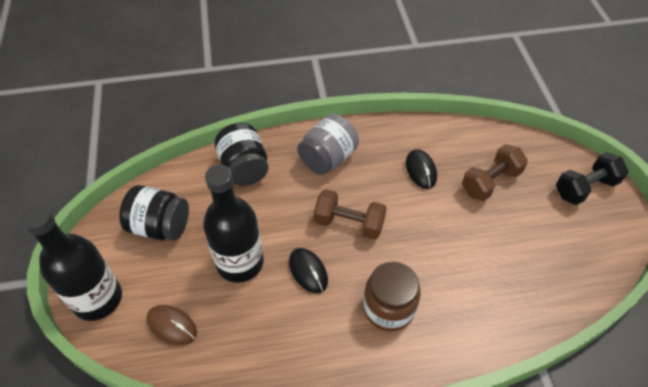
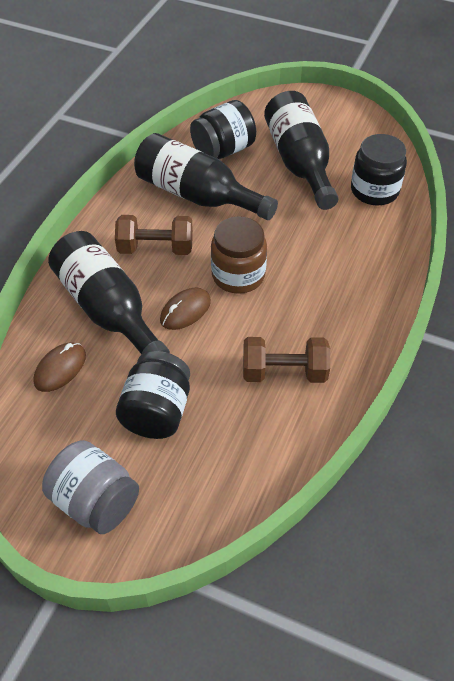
black bottle: [22,205,122,321] [203,165,264,283] = 2 -> [48,231,170,355] [134,133,278,220] [264,91,339,210] = 3
black dumbbell: [556,152,628,205] = 1 -> none = 0
black jar: [119,185,189,240] [214,123,268,186] = 2 -> [116,351,190,439] [190,100,256,159] [351,134,407,206] = 3
black mouse: [289,248,328,293] [406,149,437,189] = 2 -> none = 0
brown mouse: [147,305,197,345] = 1 -> [33,342,86,392] [160,287,211,330] = 2

